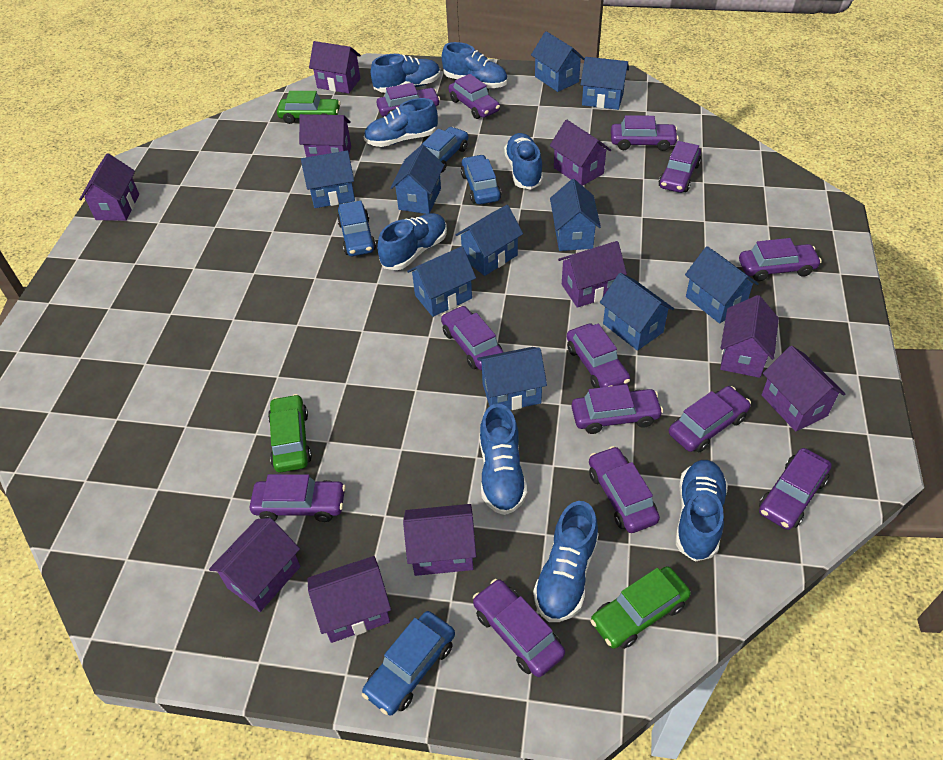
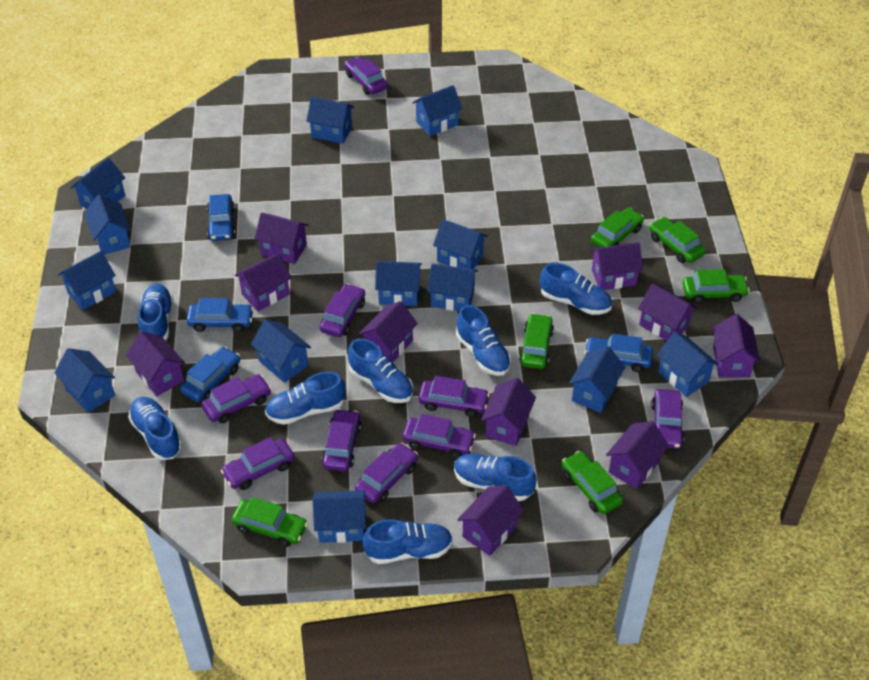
blue house: [301,150,355,208] [390,145,444,214] [407,246,476,317] [456,205,523,276] [477,347,547,410] [531,31,585,92] [550,179,601,251] [580,57,629,110] [600,273,674,351] [685,246,759,324] = 10 -> [54,348,115,413] [58,251,116,310] [71,157,125,209] [84,194,131,255] [251,320,311,383] [306,97,354,144] [313,490,366,543] [375,261,422,306] [412,85,462,136] [428,264,478,311] [433,219,488,269] [569,346,625,413] [657,332,719,397] = 13
green car: [268,394,312,473] [277,91,340,124] [590,566,691,649] = 3 -> [232,497,308,547] [519,313,554,369] [562,451,623,514] [591,208,644,248] [649,217,706,263] [682,269,750,303] = 6
purple car: [250,474,346,522] [376,83,440,117] [441,306,504,370] [449,74,500,119] [473,579,565,677] [567,323,630,388] [572,384,663,434] [589,446,660,533] [611,115,679,151] [659,141,701,193] [669,386,751,452] [739,238,822,281] [759,448,832,530] = 13 -> [201,374,271,423] [221,437,295,490] [320,283,365,337] [322,409,361,471] [345,57,388,95] [355,443,418,504] [403,414,476,458] [419,376,490,417] [651,389,684,449] = 9

